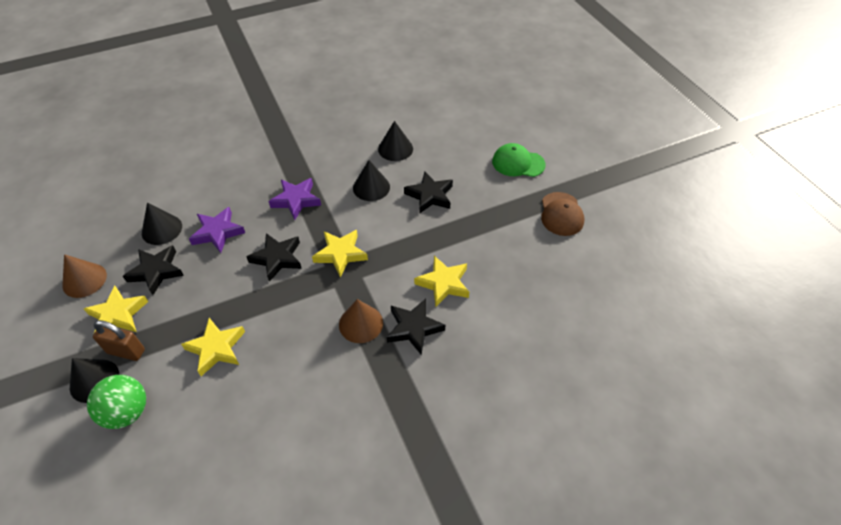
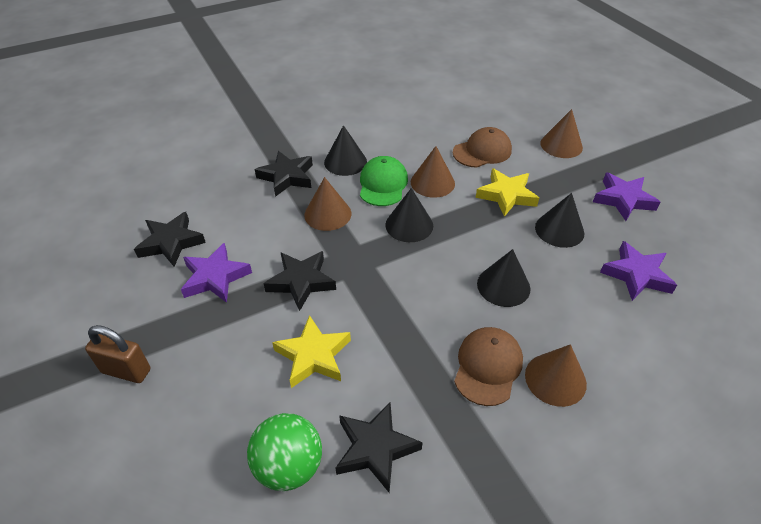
brown cap: [541,192,584,236] = 1 -> [453,127,512,168] [454,327,523,406] = 2
brown cone: [62,254,107,298] [339,299,383,343] = 2 -> [304,177,351,231] [411,146,455,198] [525,344,587,407] [540,109,583,158] = 4
purple star: [189,207,245,253] [268,178,321,220] = 2 -> [181,243,252,303] [593,172,660,221] [600,241,677,301] = 3
yellow star: [84,286,148,333] [181,318,245,376] [312,230,368,277] [414,256,469,307] = 4 -> [272,315,351,388] [476,168,539,217] = 2

